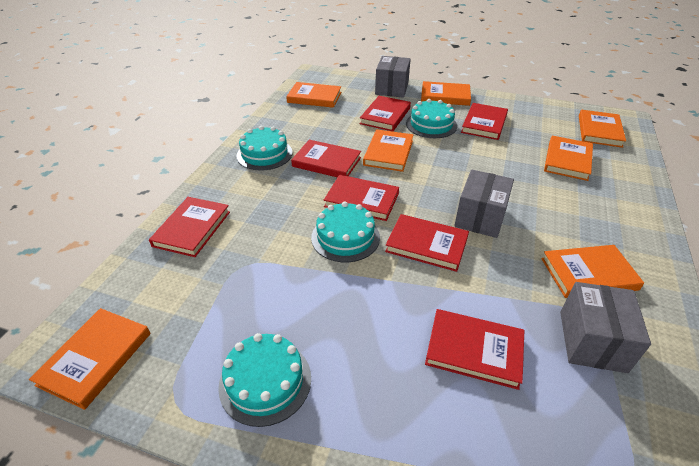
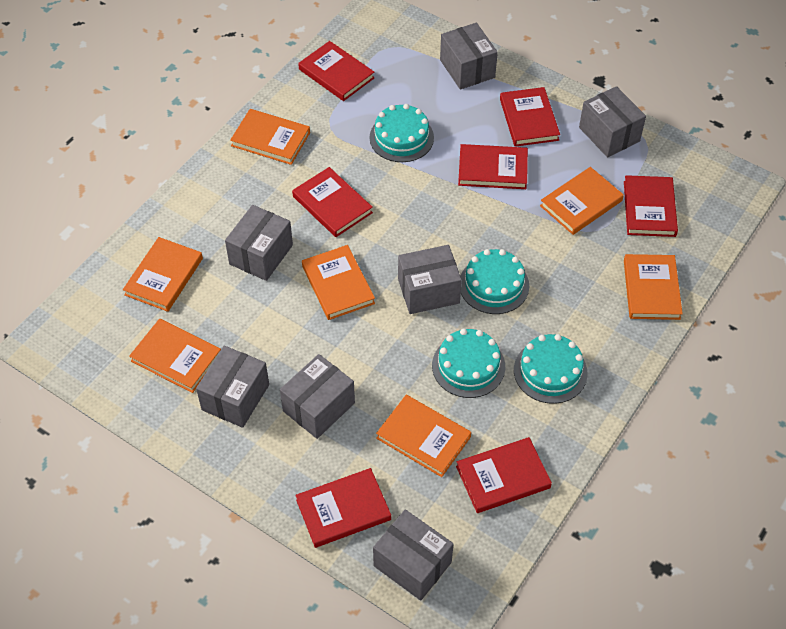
grey box: [375,56,411,98] [454,169,514,238] [560,282,651,373] = 3 -> [196,346,269,428] [225,205,293,281] [280,354,355,439] [373,509,453,601] [398,245,462,314] [440,23,498,90] [579,86,646,157] = 7

